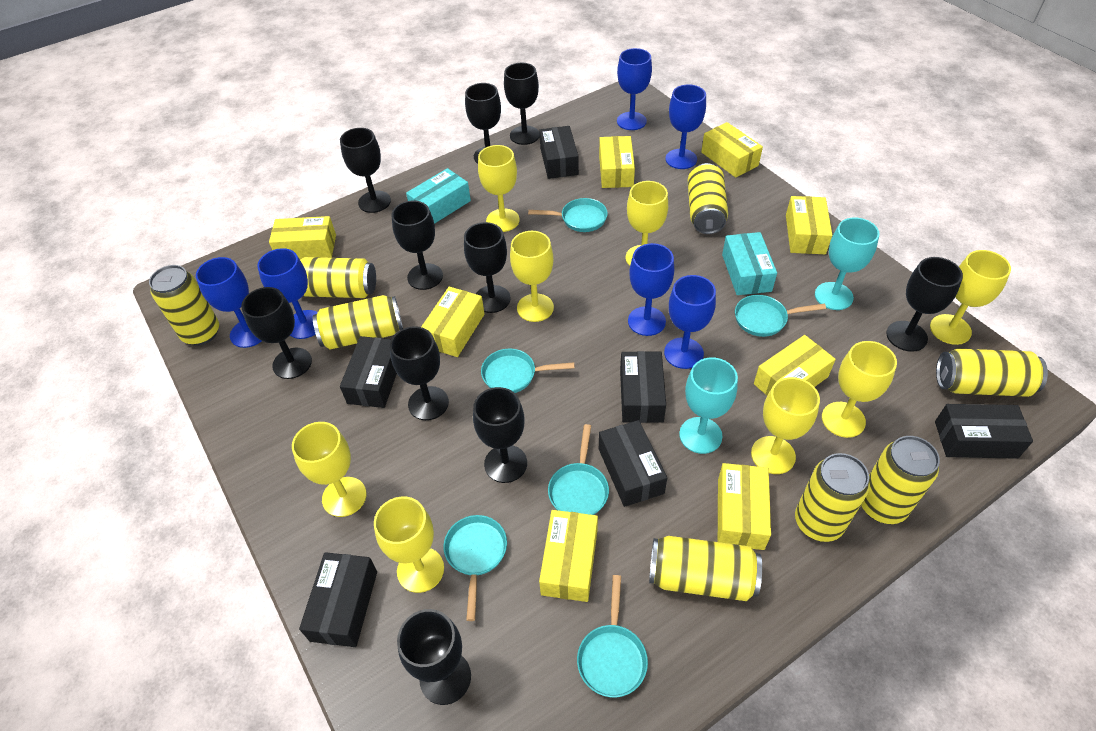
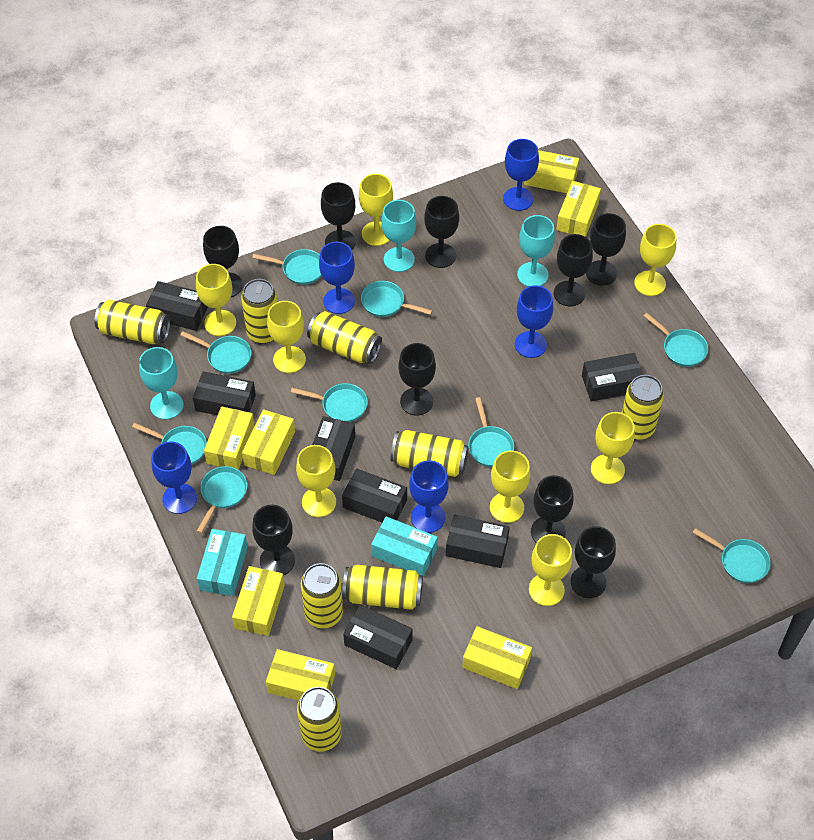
black box: [299,552,377,647] [340,336,397,408] [539,126,579,179] [599,420,667,507] [620,351,666,423] [935,404,1033,459] = 6 -> [146,281,208,331] [193,371,256,415] [312,416,355,481] [342,468,407,522] [343,605,413,669] [446,515,510,568] [582,353,643,402] = 7
black goblet: [241,287,312,379] [340,128,391,213] [390,326,449,420] [392,200,443,290] [397,609,471,705] [464,222,510,313] [465,83,501,163] [473,387,527,483] [504,63,540,145] [886,257,963,352] = 10 -> [203,226,243,297] [252,505,295,576] [321,182,356,250] [398,343,436,416] [424,196,459,268] [531,475,573,543] [554,234,593,307] [571,526,616,598] [586,213,626,286] = 9
blue goblet: [196,257,261,348] [257,248,318,339] [617,48,652,130] [628,243,674,336] [664,275,716,369] [665,84,706,169] = 6 -> [151,441,197,514] [319,242,355,314] [409,460,449,533] [503,139,539,211] [515,285,553,358] = 5
turquoise goblet: [679,357,738,454] [815,217,880,310] = 2 -> [139,347,183,420] [381,200,416,272] [517,215,555,287] = 3
turquoise pan: [443,515,507,621] [481,349,575,393] [528,198,608,232] [548,424,609,515] [577,575,648,697] [735,295,826,337] = 6 -> [132,423,207,465] [180,331,251,374] [197,466,247,533] [252,249,322,285] [291,383,368,422] [361,281,432,317] [468,397,514,467] [644,313,708,367] [692,528,771,583] = 9
yellow box: [269,216,336,259] [421,286,484,357] [539,510,598,602] [599,136,635,188] [701,122,763,178] [718,463,771,550] [754,335,836,396] [786,196,832,254] = 8 -> [204,406,255,470] [232,566,285,636] [242,409,295,475] [266,649,335,701] [462,626,532,689] [524,150,579,193] [556,181,601,237] = 7

